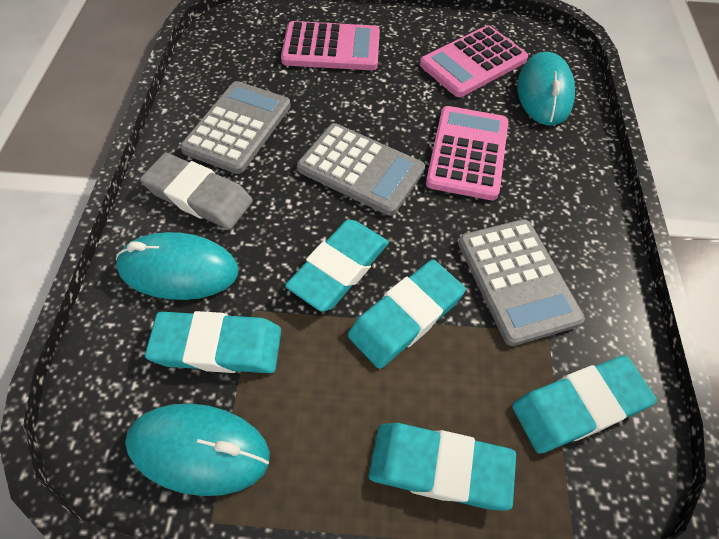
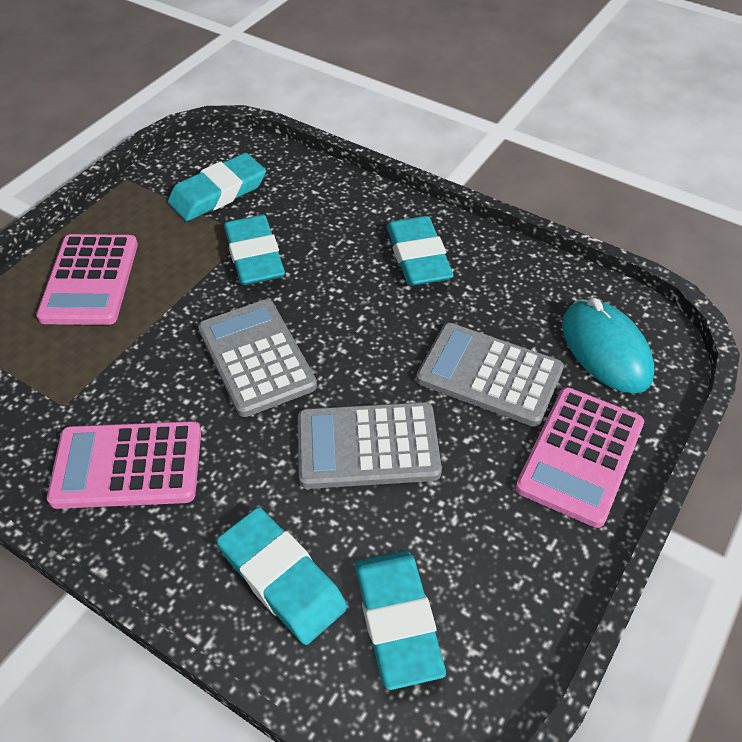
grey eraser: [140,153,253,229] = 1 -> none = 0
turquoise mouse: [116,232,238,300] [125,404,270,496] [517,52,575,126] = 3 -> [562,298,654,393] = 1

